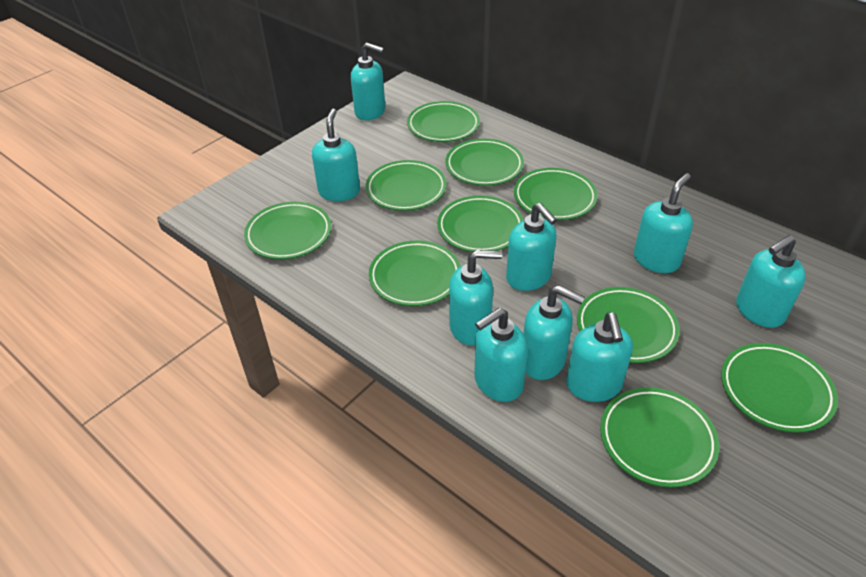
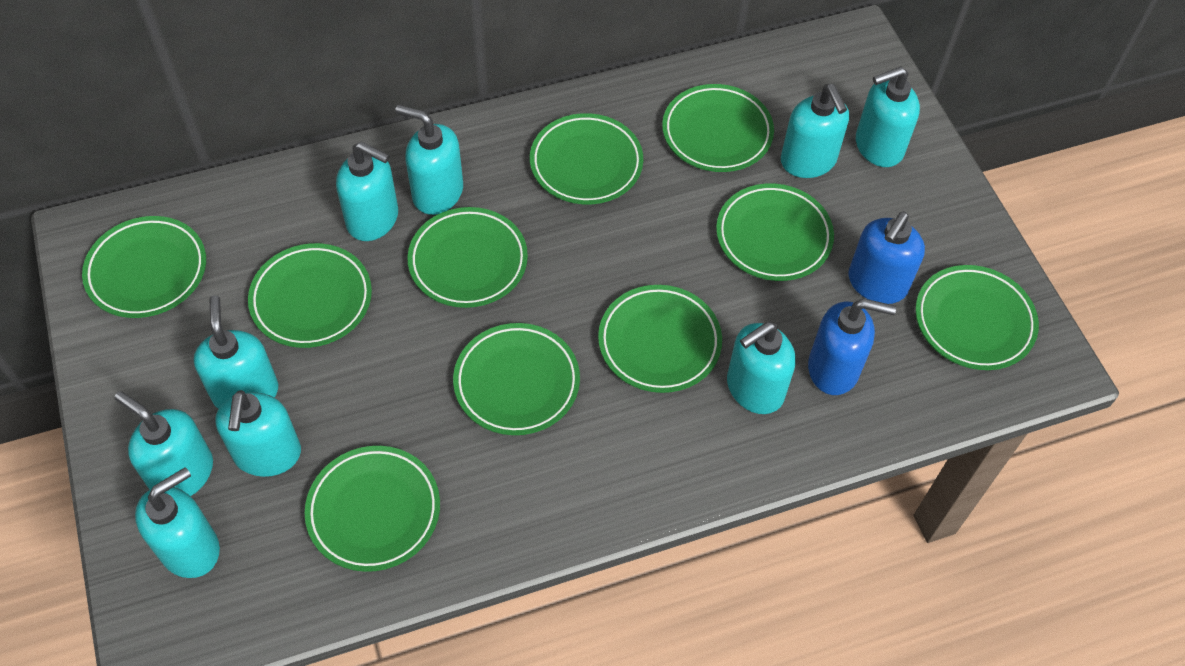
blue soap dispenser: none = 0 -> [808,299,896,395] [848,212,925,304] = 2

